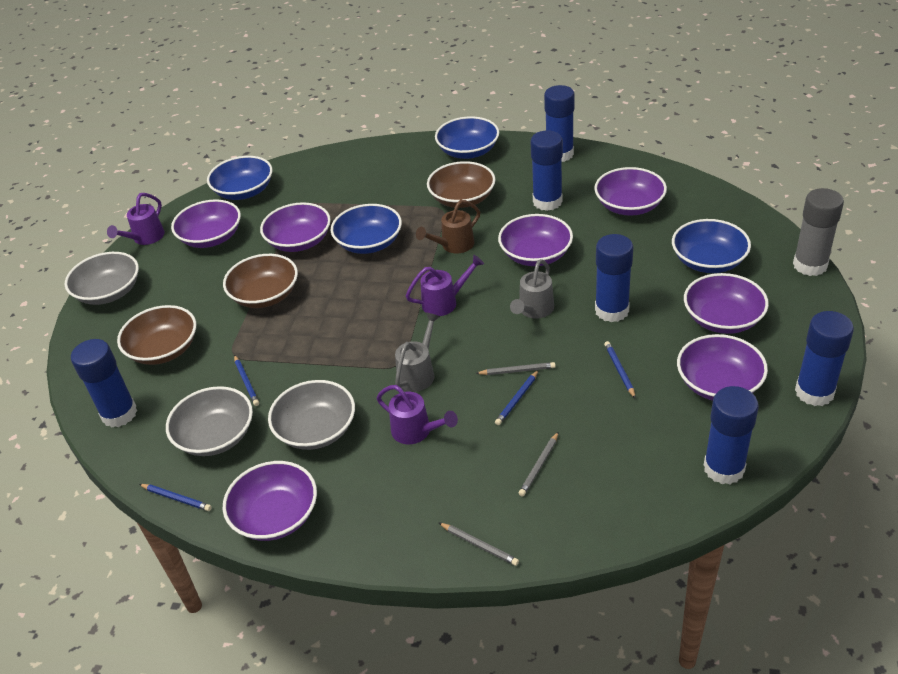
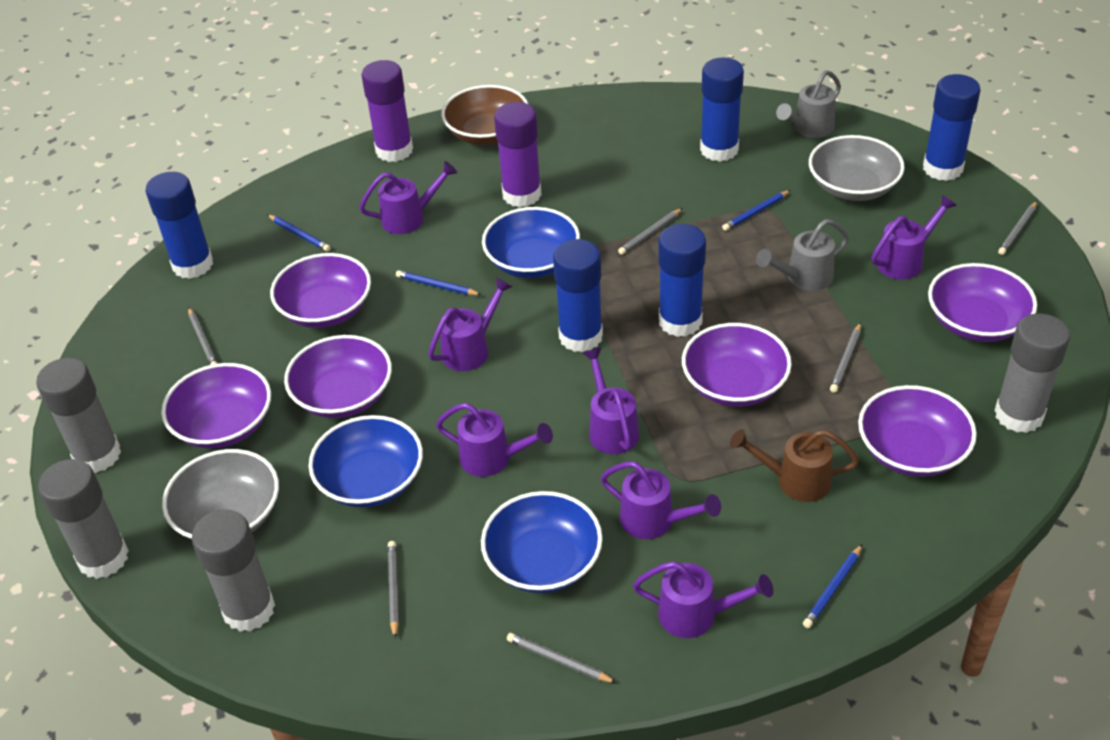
blue bowl: [207,156,273,200] [331,204,402,254] [435,116,499,159] [672,219,751,273] = 4 -> [309,415,423,507] [481,491,603,593] [482,207,580,278] = 3
blue glue stick: [71,339,137,427] [530,130,563,211] [544,85,575,162] [595,234,633,322] [704,386,759,484] [795,311,854,406] = 6 -> [146,172,213,279] [553,239,603,352] [658,224,706,337] [700,58,744,162] [923,74,981,181] = 5
brown bowl: [117,305,196,365] [223,254,298,308] [427,161,495,208] = 3 -> [441,85,528,145] = 1
grey bowl: [65,252,139,305] [166,386,253,456] [268,380,355,450] = 3 -> [162,449,279,540] [809,135,905,201] = 2
grey glue stick: [793,188,844,276] = 1 -> [36,358,121,473] [38,459,129,579] [192,509,275,632] [994,313,1070,433] = 4
grey pencil: [438,522,519,566] [475,362,556,375] [519,432,559,497] = 3 -> [188,307,218,365] [388,541,399,638] [507,633,617,683] [618,208,683,255] [830,322,861,393] [998,201,1037,255] = 6
purple bowl: [171,199,241,248] [223,461,317,541] [260,202,331,252] [498,214,573,266] [594,167,667,216] [677,334,768,401] [684,273,769,334] = 7 -> [161,363,271,449] [270,253,371,328] [284,335,392,418] [682,323,792,407] [858,385,977,477] [928,263,1037,342] = 6
purple glue stick: none = 0 -> [361,60,413,162] [494,102,542,207] = 2
purple watering can: [107,193,165,245] [377,385,458,445] [406,255,484,316] = 3 -> [359,161,457,234] [428,278,513,371] [436,403,553,477] [583,348,639,454] [600,461,721,539] [633,561,773,638] [872,195,957,280] = 7

